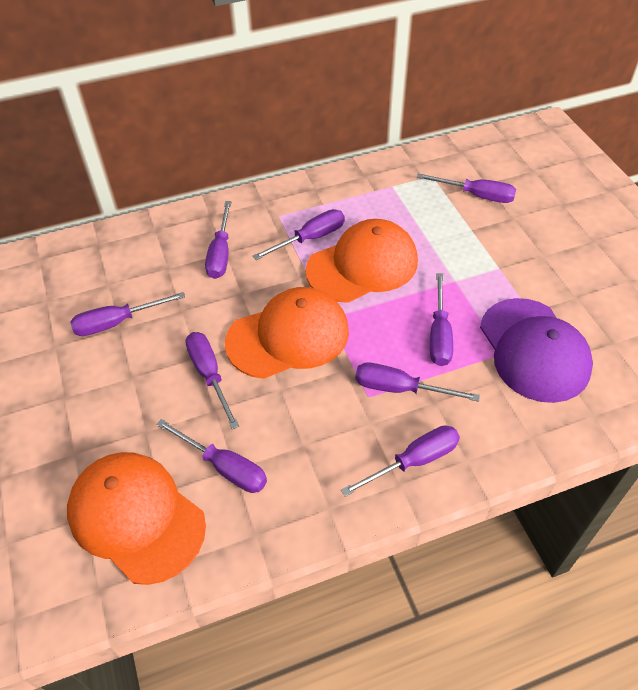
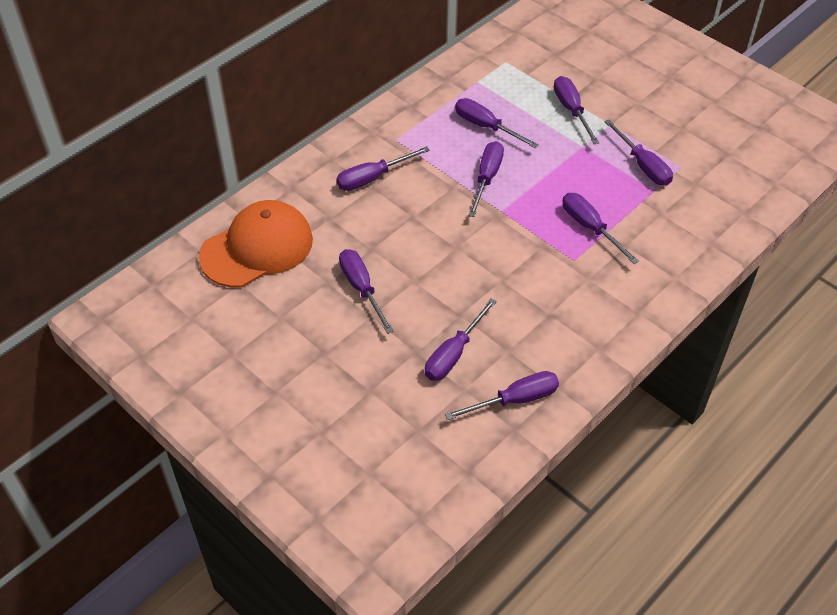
orange cap: [67,452,206,585] [225,287,349,379] [305,219,418,303] = 3 -> [199,200,313,287] = 1
purple cap: [480,298,593,403] = 1 -> none = 0

